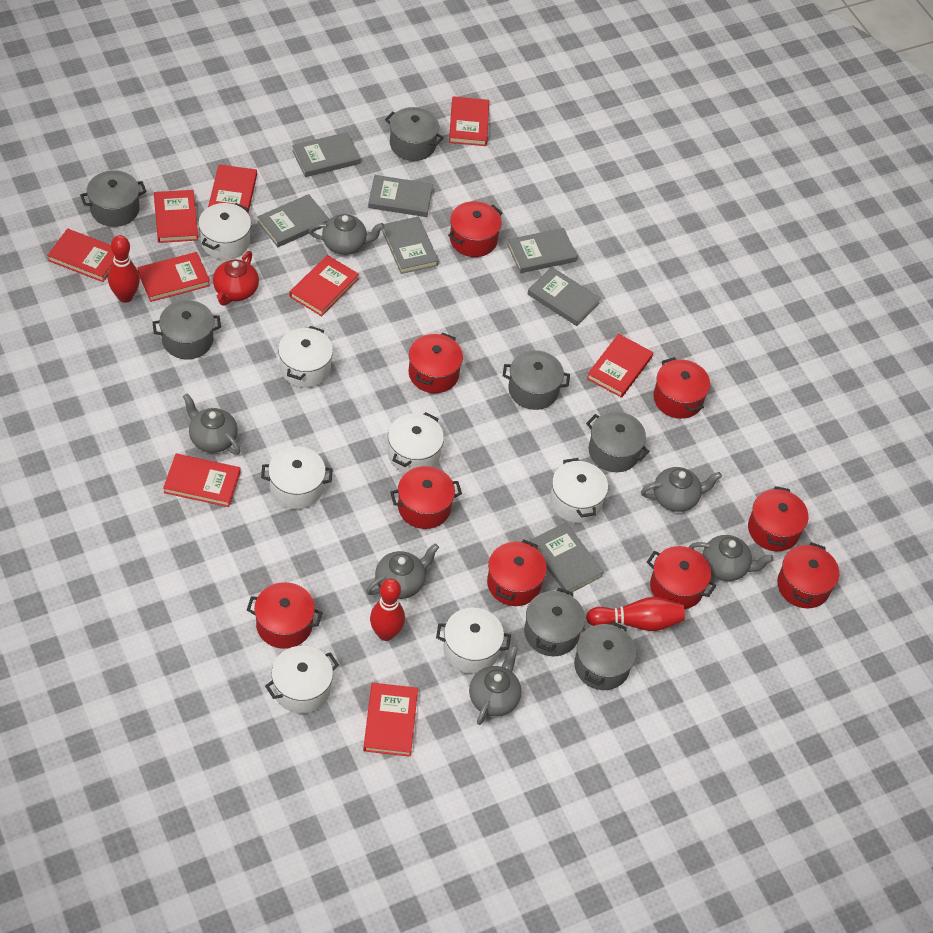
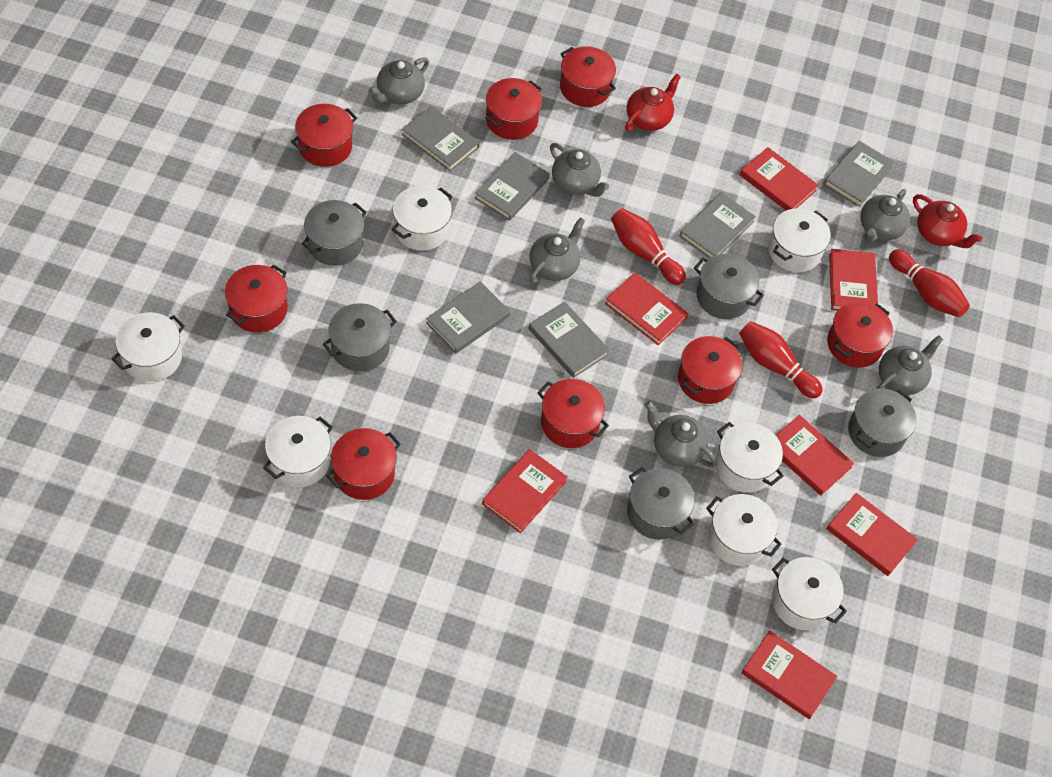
grey book: [257,194,329,247] [292,132,361,177] [368,175,433,217] [381,217,439,274] [507,228,577,273] [528,267,601,326] [530,522,604,592] = 7 -> [402,106,480,172] [426,281,510,354] [475,152,550,221] [528,301,610,378] [679,192,756,259] [824,141,895,207] = 6
grey pot: [80,170,146,227] [152,300,221,359] [385,107,444,161] [503,350,570,410] [524,588,585,656] [574,621,636,690] [586,412,650,472] = 7 -> [302,200,367,266] [323,303,397,372] [627,467,695,540] [694,254,764,319] [848,389,917,457] = 5
red book: [47,228,114,282] [137,252,210,302] [154,190,198,243] [163,454,241,507] [208,164,257,213] [290,255,359,316] [363,683,418,757] [449,96,489,146] [587,334,653,398] = 9 -> [482,449,568,533] [605,272,688,345] [740,147,819,211] [741,631,837,719] [776,415,854,496] [826,493,918,576] [829,249,878,311] = 7
red pot: [247,582,323,649] [390,466,462,529] [408,332,463,393] [448,201,503,257] [487,540,547,606] [647,546,716,610] [653,357,710,419] [748,486,808,551] [777,542,839,608] = 9 -> [225,265,288,333] [291,104,357,167] [327,428,401,500] [485,78,542,140] [537,379,609,448] [560,46,616,107] [678,336,743,404] [827,301,893,368] = 8
red teapot: [213,251,259,306] = 1 -> [625,74,681,131] [913,194,982,248] = 2

